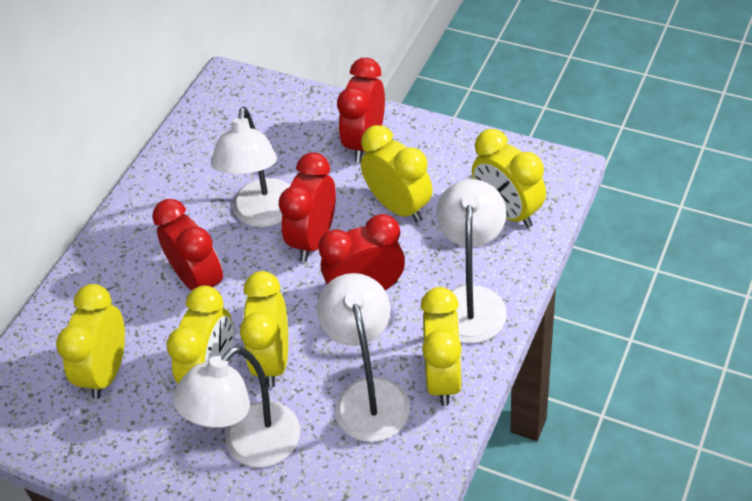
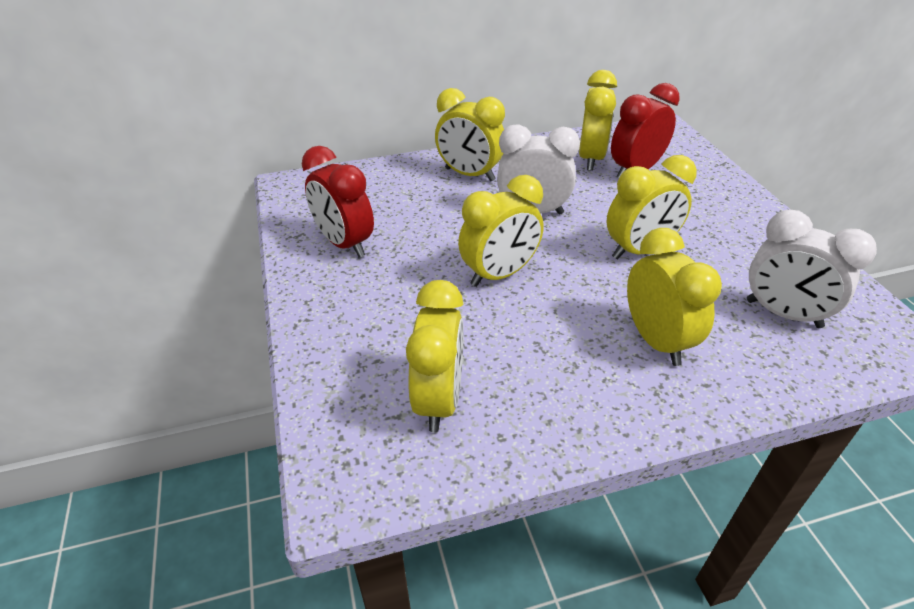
red clock: [152,199,223,291] [279,152,336,261] [318,214,405,291] [337,58,385,162] = 4 -> [302,146,374,258] [611,83,680,178] = 2
white clock: none = 0 -> [497,124,580,215] [747,210,877,328] = 2
white lamp: [172,346,300,467] [211,107,290,227] [317,273,410,442] [436,179,507,343] = 4 -> none = 0

